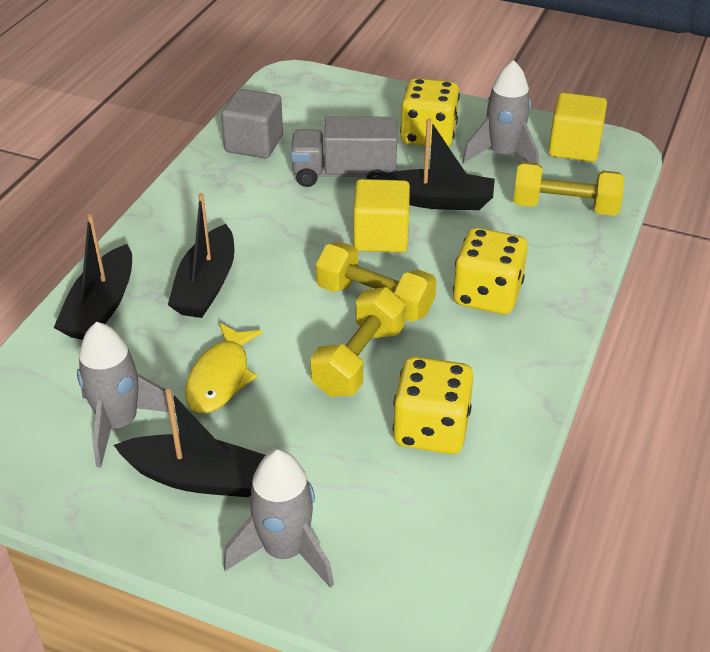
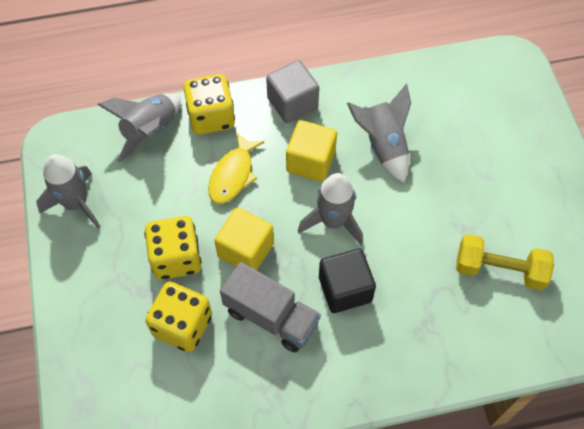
black boat: [54,214,132,340] [114,389,266,497] [168,193,234,318] [373,118,495,210] = 4 -> none = 0
black cube: none = 0 -> [319,249,376,313] = 1
grey rocket: [77,322,176,468] [223,449,334,588] [462,60,539,164] = 3 -> [36,154,100,229] [97,94,181,163] [298,173,363,246] [347,84,411,183] = 4
yellow dumbbell: [310,287,406,397] [316,242,436,322] [513,162,625,216] = 3 -> [456,234,554,290] = 1

